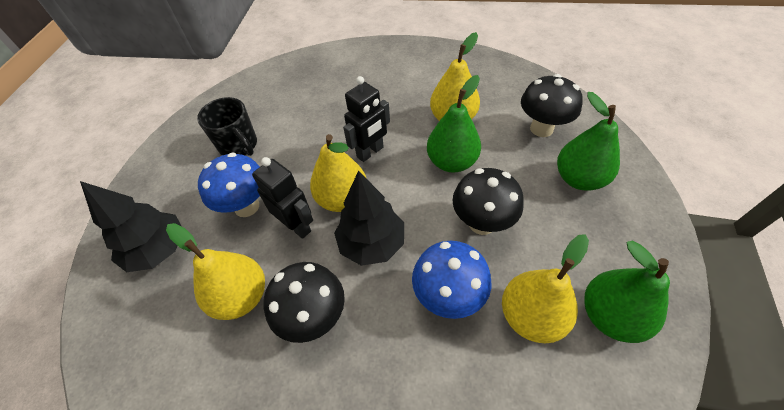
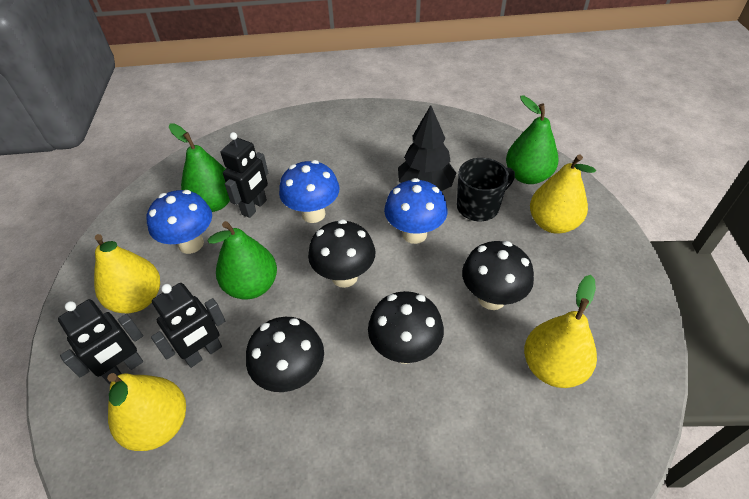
black mushroom: [263,262,345,343] [452,168,523,235] [521,74,583,137] = 3 -> [246,317,324,392] [308,219,375,288] [368,291,444,364] [462,241,534,310] = 4
black robot: [252,157,313,239] [343,76,390,162] = 2 -> [58,299,143,384] [151,283,225,368] [221,132,269,218] = 3
black tree: [80,181,181,272] [334,171,404,266] = 2 -> [398,105,456,191] = 1
blue mushroom: [198,152,260,217] [412,241,491,319] = 2 -> [147,190,212,254] [279,160,340,223] [384,178,447,244] = 3

